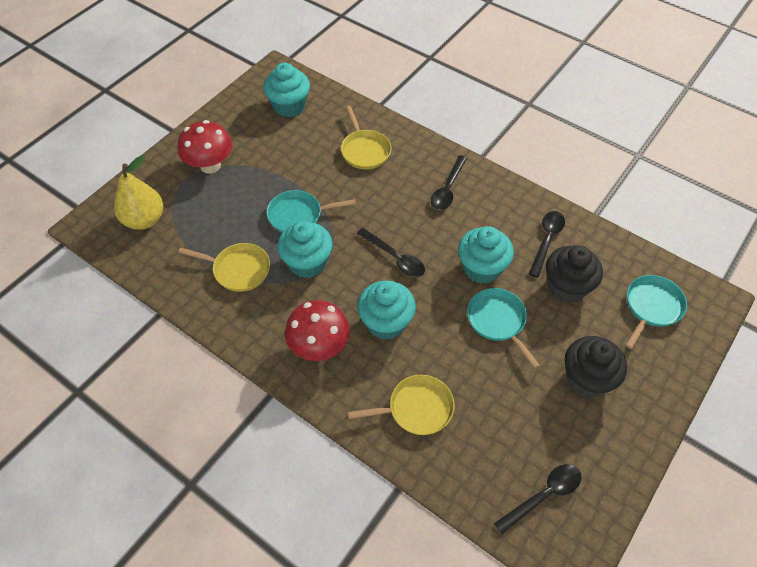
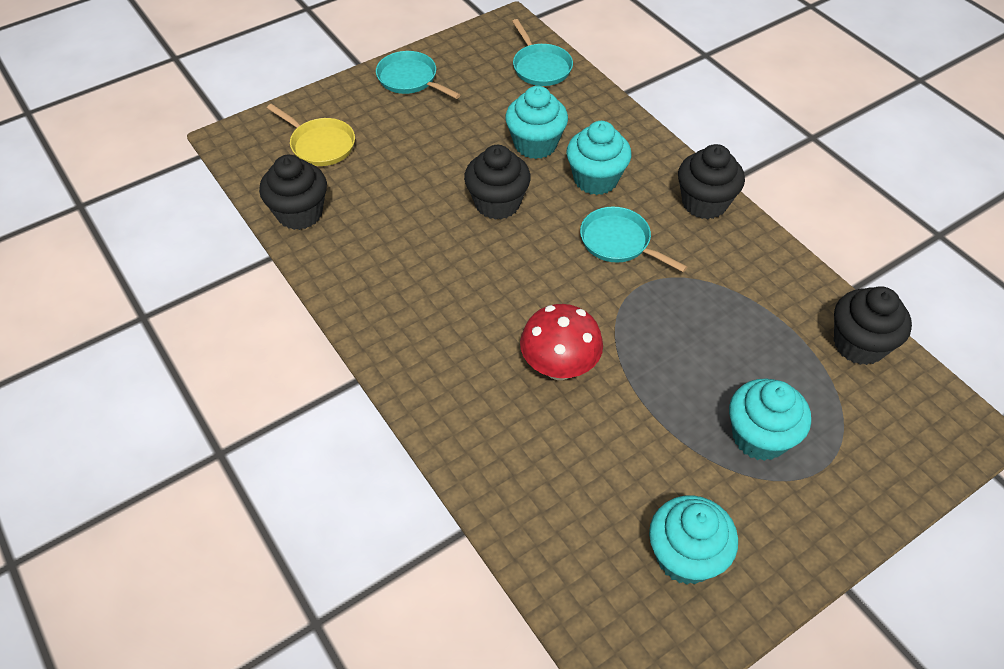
black cupcake: [546,246,603,303] [565,336,627,398] = 2 -> [259,155,327,230] [464,145,531,220] [678,144,745,219] [834,286,912,365] = 4
black spoon: [357,228,425,277] [431,155,467,210] [494,464,582,534] [529,211,565,278] = 4 -> none = 0
red mushroom: [178,120,232,174] [285,300,350,361] = 2 -> [520,304,603,380] = 1
yellow pan: [178,243,270,292] [341,106,392,170] [348,375,455,435] = 3 -> [267,104,355,166] = 1
yellow pear: [114,155,163,230] = 1 -> none = 0

